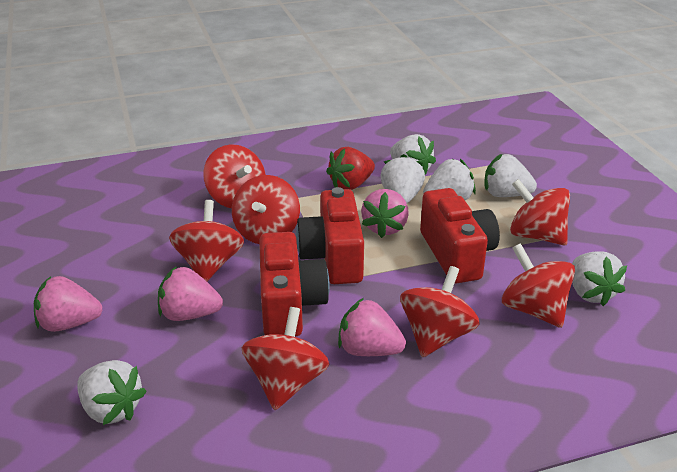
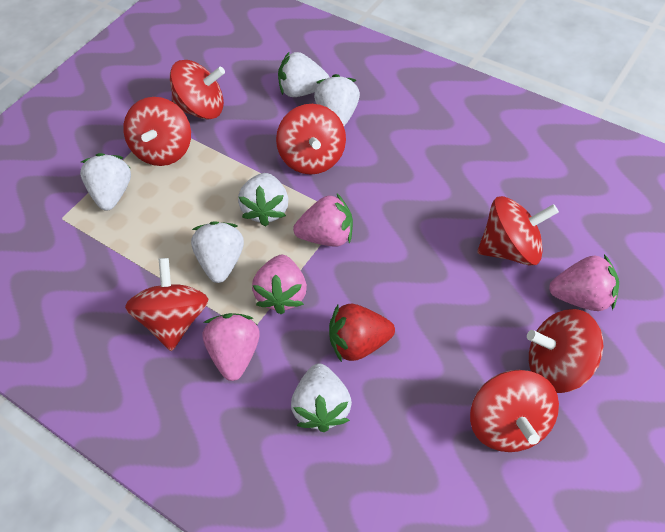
red camera: [259,232,330,337] [296,187,364,284] [420,188,500,284] = 3 -> none = 0

